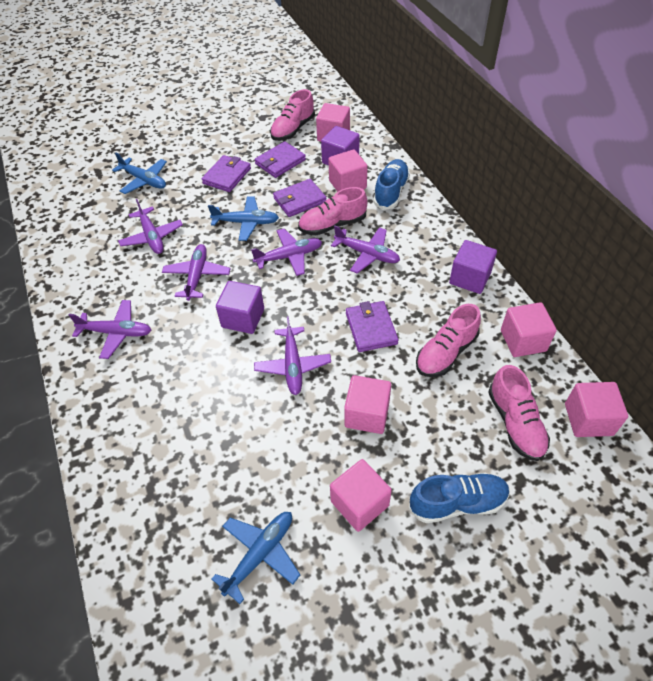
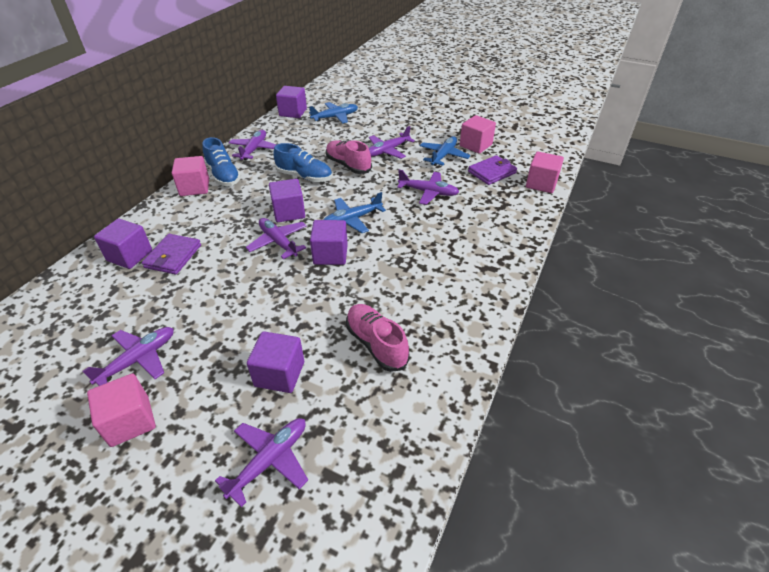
pink cube: [316,103,350,142] [328,149,368,192] [330,459,392,532] [344,375,391,434] [501,302,557,357] [565,382,628,437] = 6 -> [87,374,156,447] [172,156,209,196] [460,115,496,154] [526,152,564,193] = 4
pink shoe: [270,89,315,141] [298,187,367,235] [416,304,481,377] [488,365,550,461] = 4 -> [326,140,372,174] [346,304,409,372] = 2
purple cube: [216,281,264,334] [321,126,360,166] [449,240,497,294] = 3 -> [94,219,152,269] [247,331,304,393] [269,179,305,222] [276,86,307,118] [310,220,348,265] = 5
purple wallet: [202,155,251,192] [255,141,306,178] [273,179,327,217] [346,301,399,352] = 4 -> [142,234,201,275] [468,155,517,185] = 2

